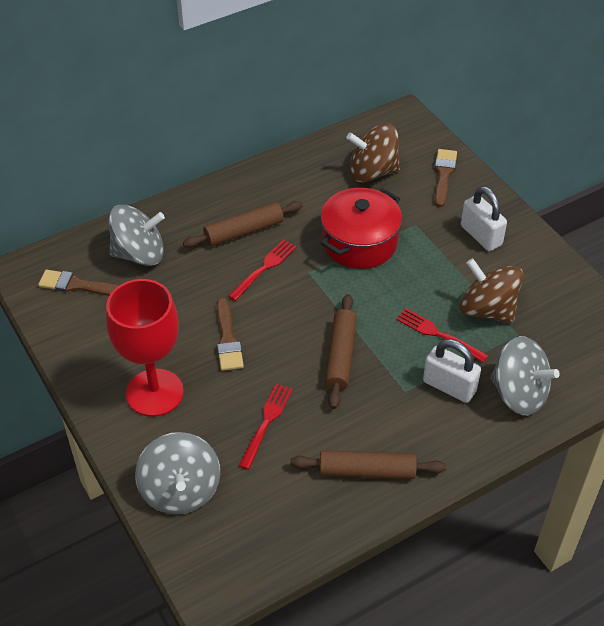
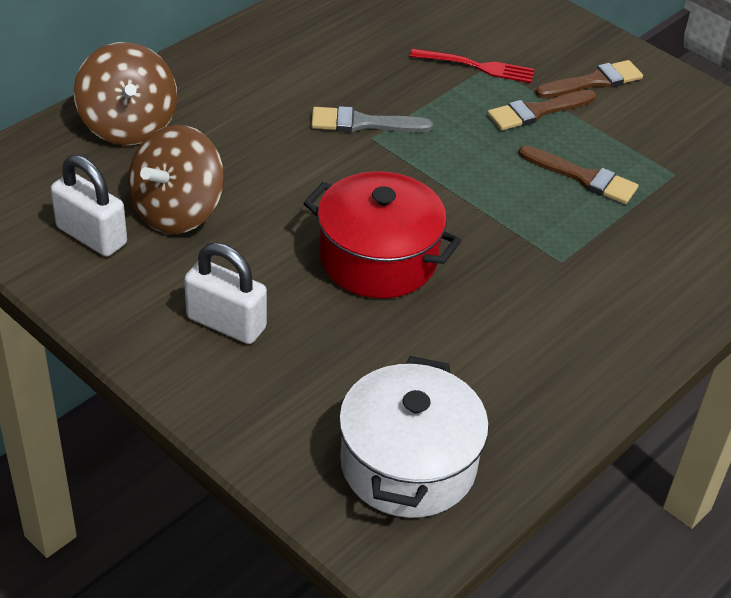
brown rolling pin: [183,201,303,248] [290,450,446,479] [325,294,357,409] = 3 -> none = 0
grey brush: none = 0 -> [311,106,433,132] = 1
grey spinning top: [108,205,165,266] [135,432,220,515] [490,336,560,415] = 3 -> none = 0
red fork: [228,239,297,301] [239,383,293,470] [396,308,488,362] = 3 -> [410,48,534,83] = 1
red goblet: [106,279,184,417] = 1 -> none = 0
white pot: none = 0 -> [339,356,489,518] = 1

